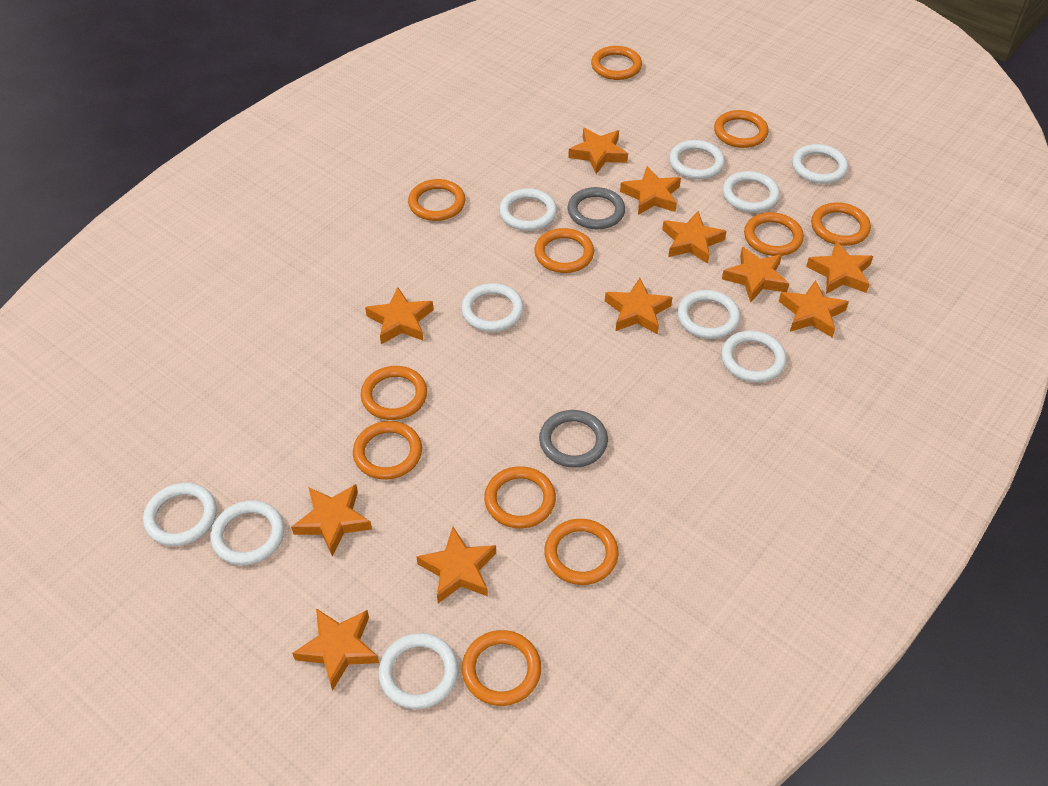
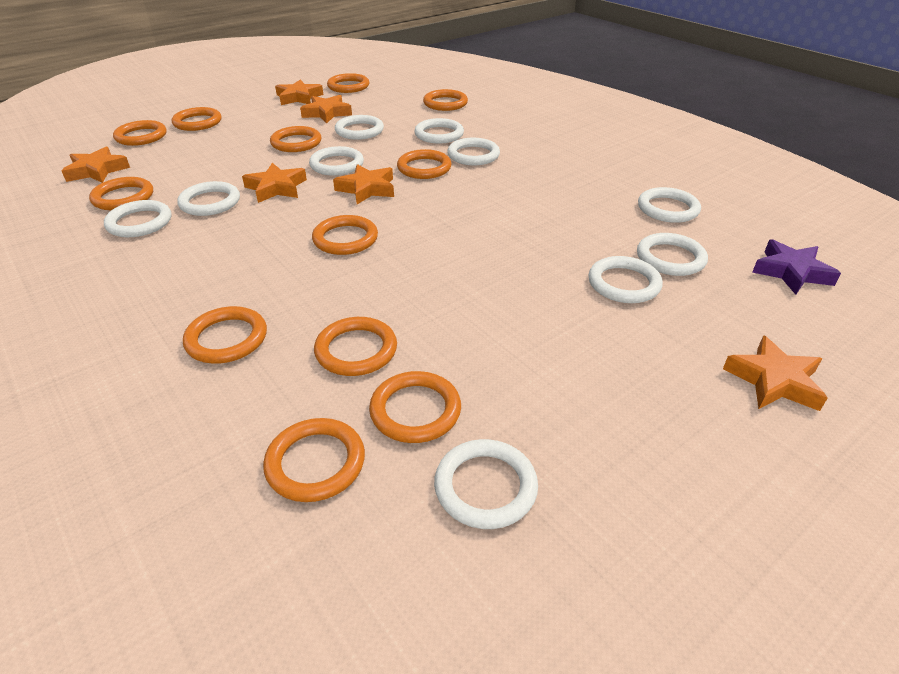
grey ring: [539,410,608,468] [568,187,625,229] = 2 -> none = 0
orange ring: [353,421,422,480] [361,366,427,420] [408,179,465,221] [462,630,541,706] [484,466,556,529] [534,228,594,273] [544,519,619,585] [591,46,642,80] [714,110,768,148] [744,212,804,256] [811,202,871,246] = 11 -> [89,177,153,210] [113,120,167,146] [172,107,222,131] [183,306,267,364] [263,418,365,502] [270,126,321,152] [312,215,378,255] [314,317,397,376] [327,73,370,93] [369,371,461,443] [397,149,452,179] [423,89,468,111] = 12
orange star: [291,484,372,556] [292,608,379,691] [365,287,434,344] [416,527,496,603] [568,128,628,174] [605,278,673,334] [620,166,681,215] [662,211,727,264] [722,247,789,303] [779,280,849,337] [806,241,873,294] = 11 -> [62,147,130,183] [242,163,307,203] [275,79,323,105] [300,95,352,123] [333,164,394,204] [723,335,827,411] = 6
purple star: none = 0 -> [752,239,841,295] = 1

